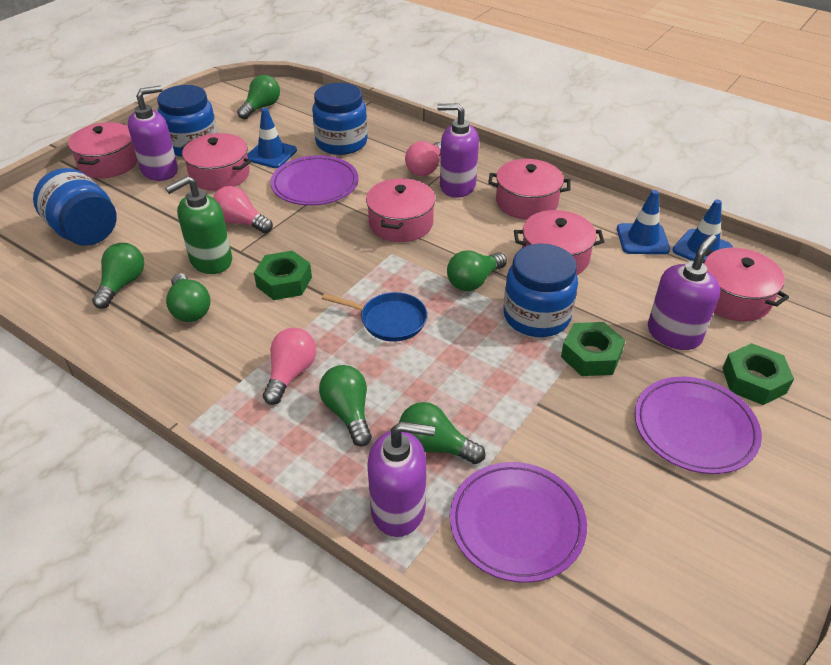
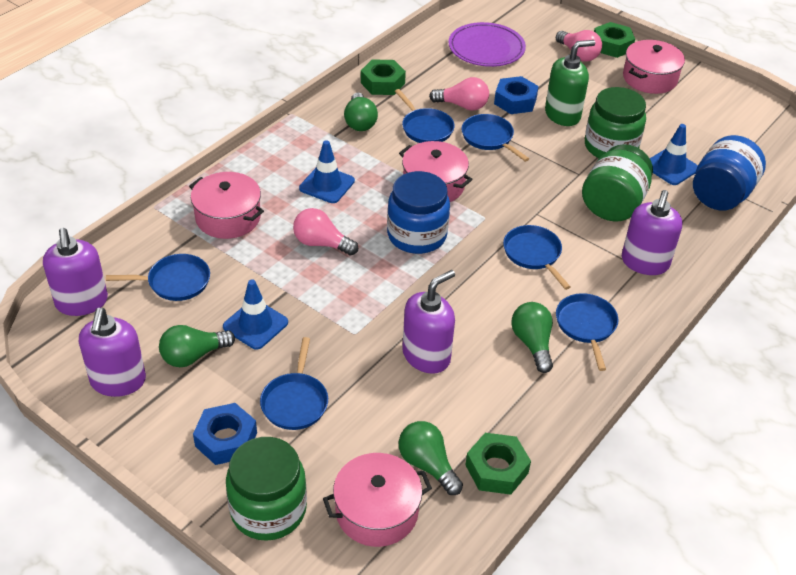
blue jar: [33,168,117,246] [157,85,217,157] [312,83,368,155] [504,243,578,337] = 4 -> [387,171,450,254] [693,135,766,210] = 2
blue nut: none = 0 -> [193,403,257,465] [494,76,539,114] = 2
blue pan: [322,292,427,342] = 1 -> [106,254,210,301] [260,337,328,430] [395,89,455,143] [461,114,529,162] [503,225,571,290] [556,293,619,371] = 6
green jar: none = 0 -> [226,437,307,541] [582,144,653,221] [585,87,646,158] = 3
green light bulb: [92,243,144,309] [166,273,211,322] [237,75,280,119] [319,365,372,447] [399,402,485,464] [447,250,507,291] = 6 -> [159,325,235,367] [344,93,378,131] [399,421,463,495] [511,302,553,373] = 4
pink pot: [68,122,138,178] [181,133,251,191] [366,178,436,242] [488,159,570,220] [514,210,604,275] [703,248,789,322] = 6 -> [189,172,264,239] [323,453,432,547] [399,141,473,202] [623,40,685,94] = 4
purple plate: [271,155,359,206] [450,462,587,583] [634,377,762,474] = 3 -> [448,22,526,67] = 1

